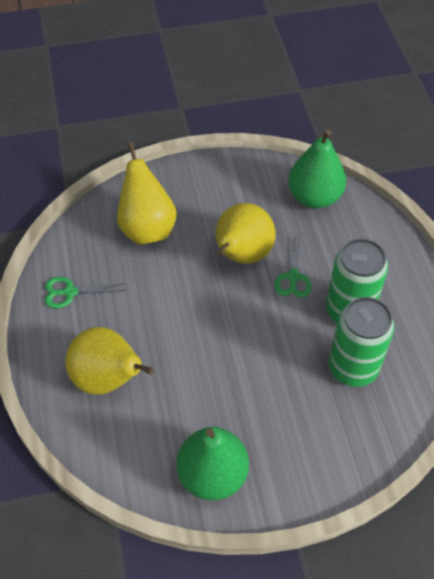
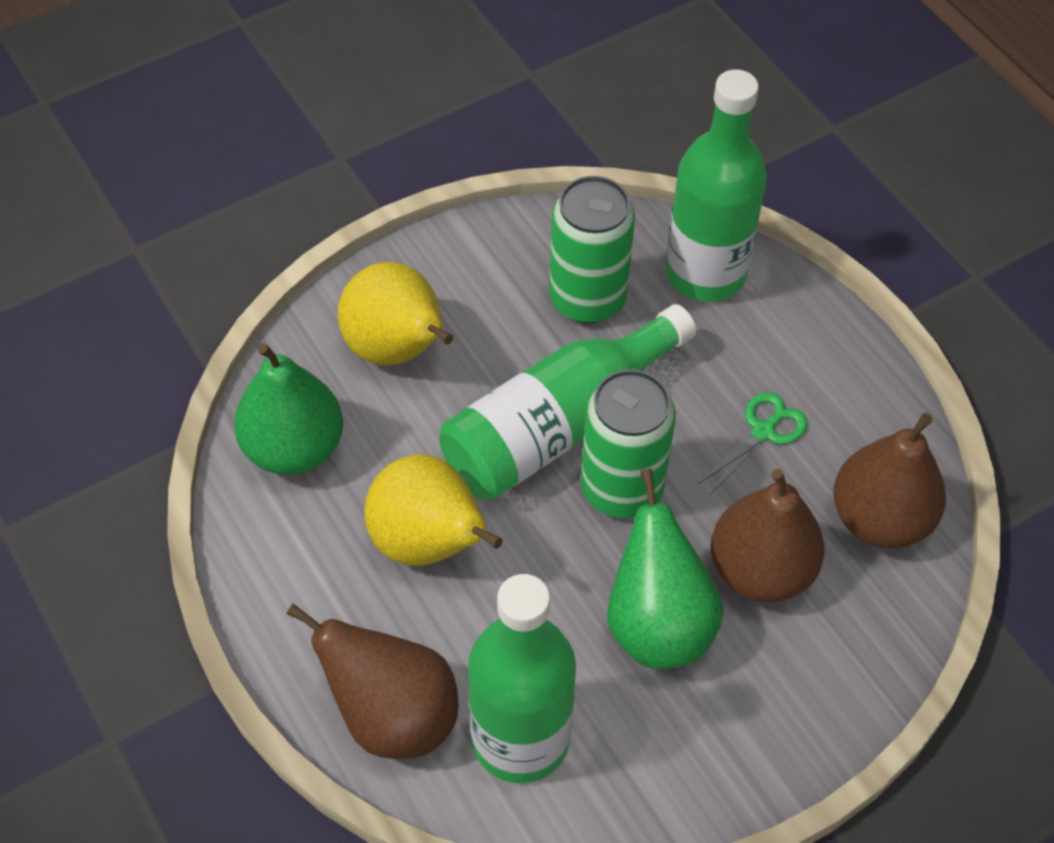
brown pear: none = 0 -> [286,604,459,759] [711,469,825,602] [833,413,946,549] = 3
green bottle: none = 0 -> [439,304,696,500] [468,574,576,783] [665,69,767,302] = 3
green scissors: [45,277,125,308] [274,234,312,298] = 2 -> [697,392,808,495] = 1
yellow pear: [66,327,154,395] [117,142,177,244] [216,203,275,264] = 3 -> [338,262,453,366] [364,454,503,566] = 2

